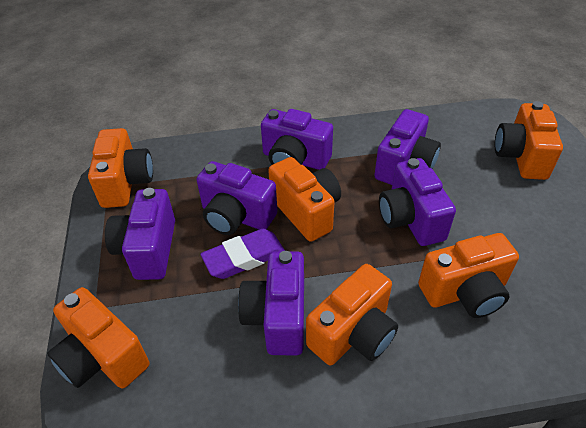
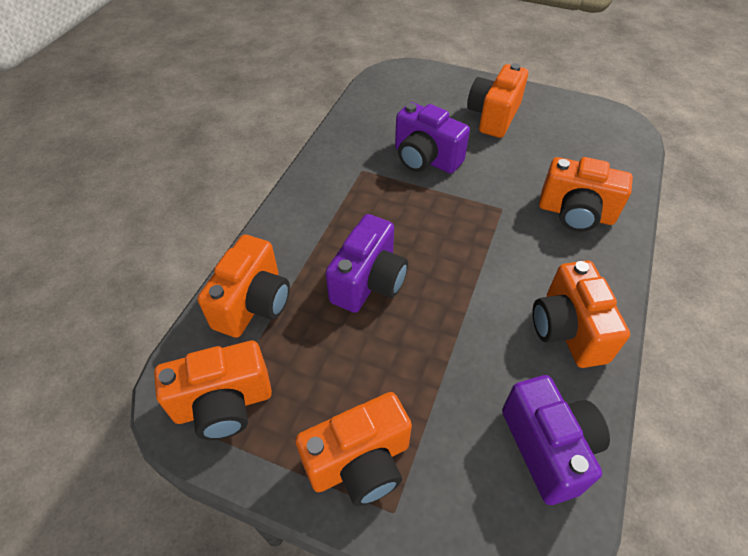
purple camera: [105,188,175,280] [197,161,277,235] [238,251,304,355] [261,109,333,170] [374,109,441,185] [379,158,456,246] = 6 -> [325,214,408,313] [395,102,470,174] [502,375,610,505] = 3
purple eraser: [200,229,285,279] = 1 -> none = 0

